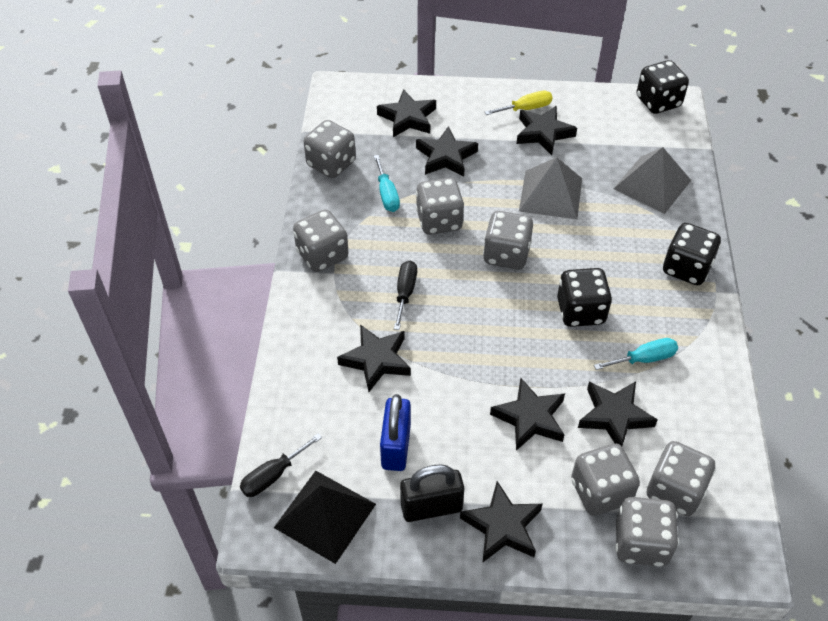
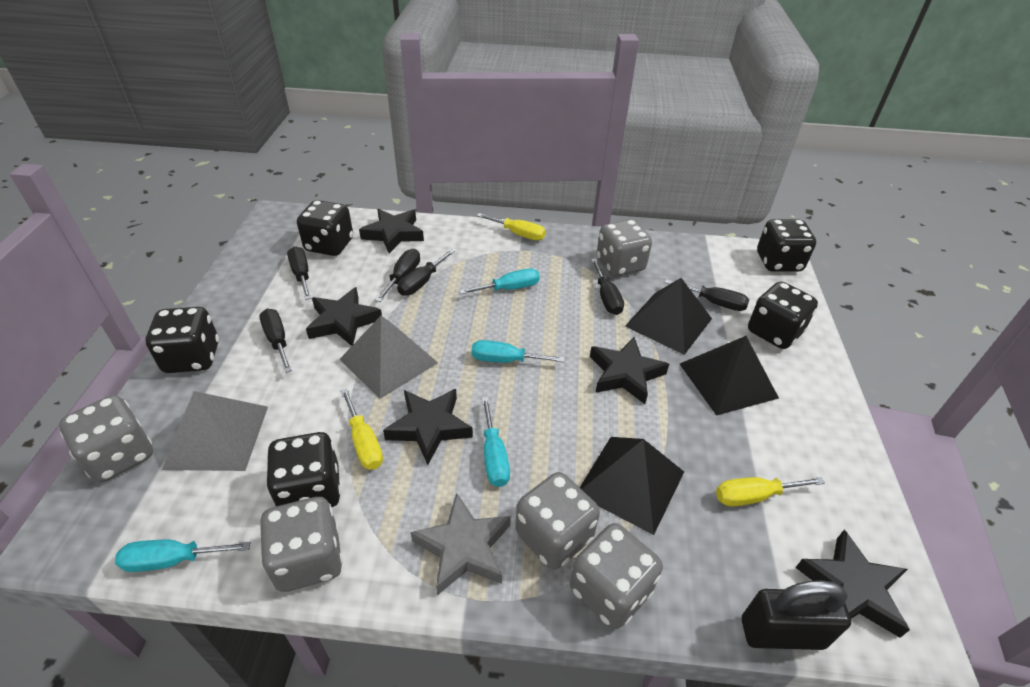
black dice: [557,268,612,327] [636,60,689,114] [663,223,721,285] = 3 -> [146,307,219,373] [266,432,341,507] [297,200,353,256] [748,282,818,349] [757,219,816,272] = 5
black pyramid: [274,471,376,564] = 1 -> [580,437,684,535] [625,278,712,355] [680,336,779,416] = 3
black screwdriver: [240,434,322,497] [394,261,417,330] = 2 -> [259,309,292,373] [287,246,311,300] [375,249,420,302] [397,249,455,296] [591,259,624,315] [665,279,749,311] = 6
black star: [337,324,411,392] [377,89,436,137] [416,126,478,177] [460,481,542,562] [490,378,565,451] [517,106,577,155] [578,381,658,446] = 7 -> [306,287,382,346] [359,209,424,253] [383,389,473,465] [590,337,669,404] [796,530,910,638] = 5
blue padlock: [380,394,411,471] = 1 -> none = 0
grey dice: [293,209,349,272] [304,120,356,178] [416,178,464,235] [483,211,533,270] [571,444,640,516] [615,497,679,567] [647,441,716,516] = 7 -> [59,395,153,482] [260,497,343,592] [515,472,600,570] [570,523,663,629] [597,219,652,276] = 5
grey star: none = 0 -> [411,493,511,595] = 1
turquoise screwdriver: [374,155,400,212] [594,338,678,370] = 2 -> [115,540,251,572] [459,268,540,294] [471,340,565,363] [482,397,510,487] = 4
yellow screwdriver: [485,91,552,115] = 1 -> [341,388,383,470] [477,213,546,240] [716,477,825,507] = 3

